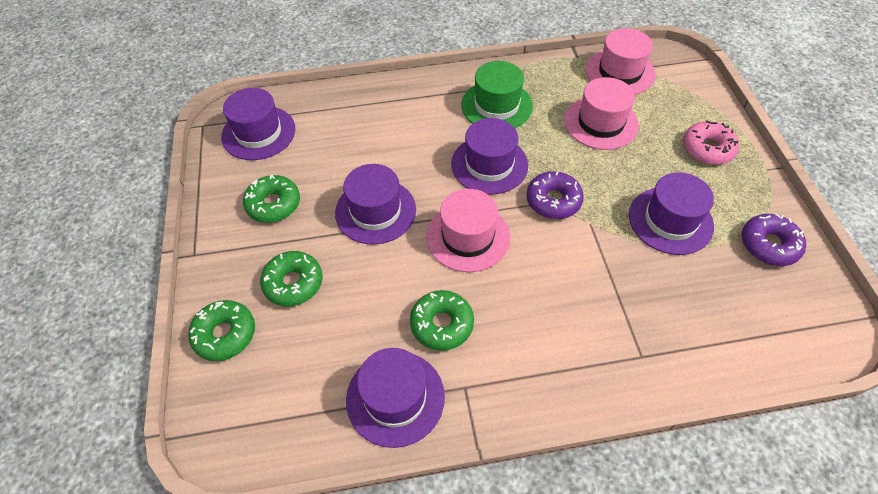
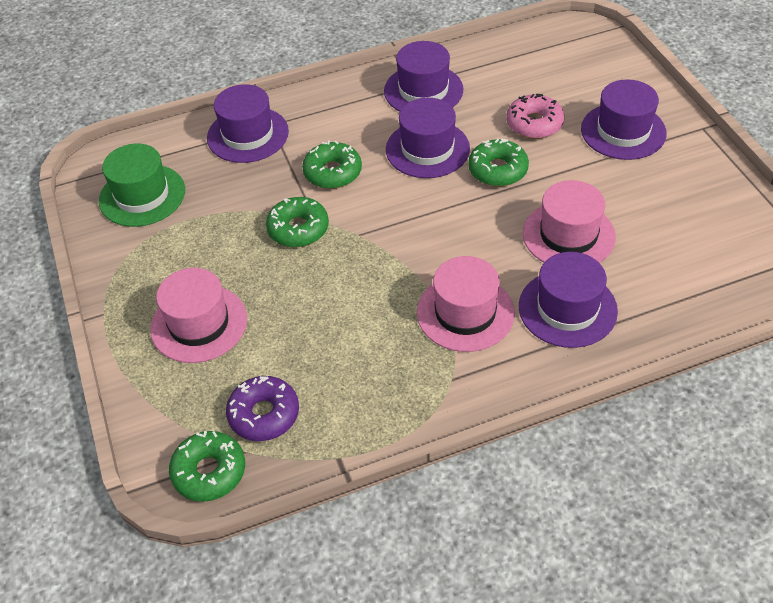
purple donut: [526,171,584,219] [742,213,806,266] = 2 -> [226,376,299,441] = 1

